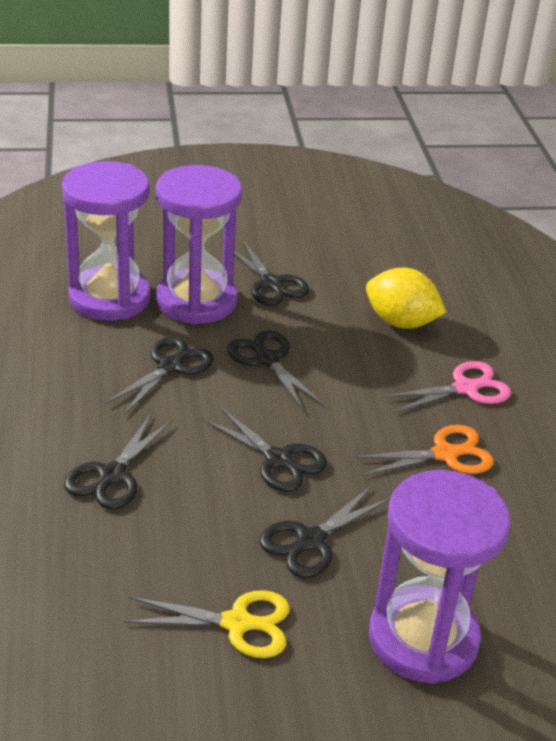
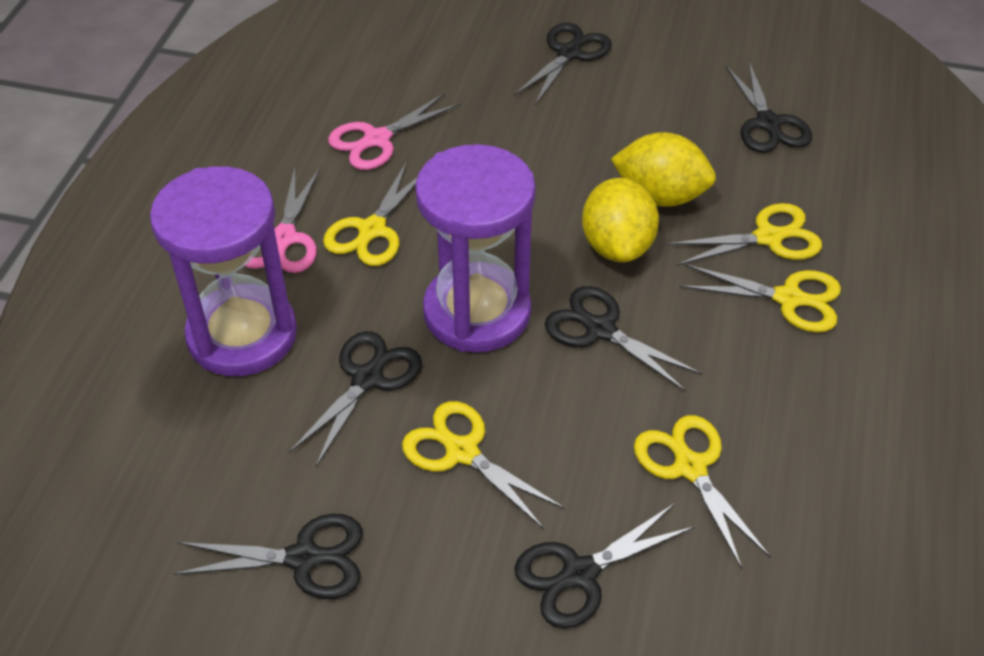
orange scissors: [353,425,494,476] = 1 -> none = 0
pink scissors: [382,361,511,413] = 1 -> [245,168,320,273] [328,93,461,170] = 2
purple hourglass: [62,161,151,321] [156,165,242,325] [369,470,511,684] = 3 -> [150,166,297,376] [415,144,536,353] = 2
yellow lemon: [366,268,447,329] = 1 -> [582,178,659,262] [611,132,716,207] = 2
yellow scissors: [124,590,290,658] = 1 -> [323,161,417,266] [402,401,565,529] [634,415,771,569] [667,203,822,266] [680,264,841,333] = 5

